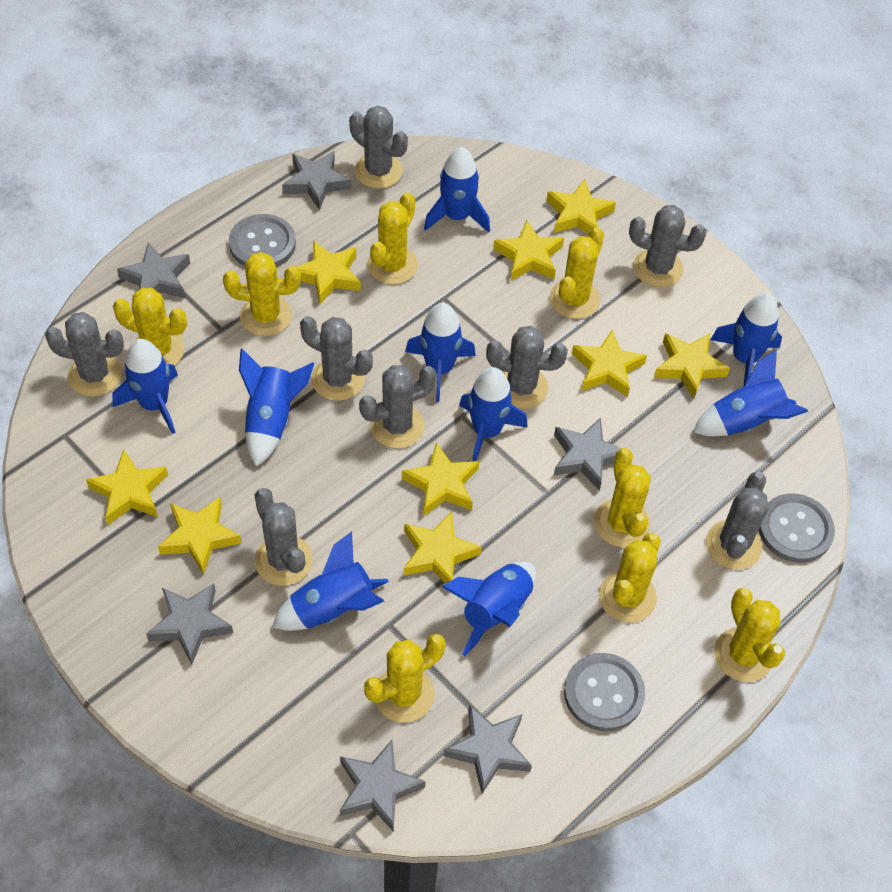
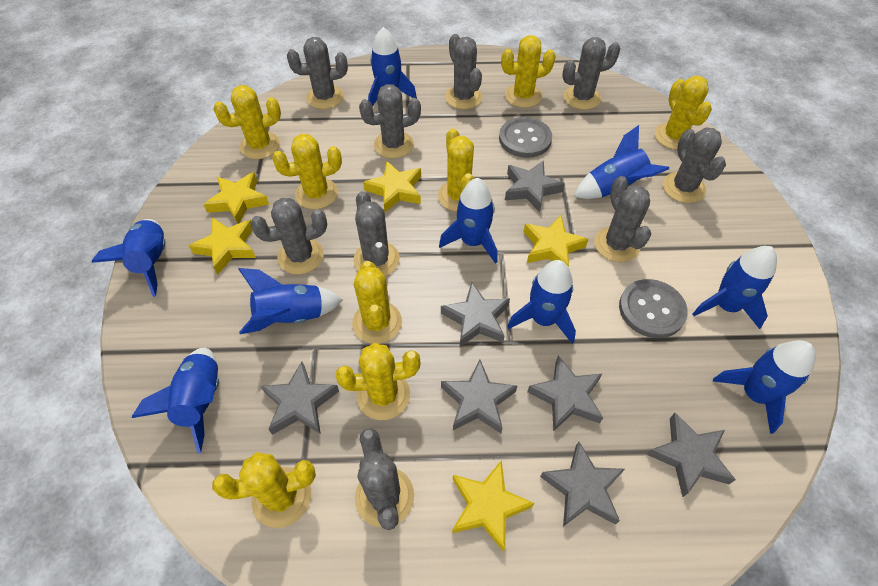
grey button: [229,214,296,267] [564,653,645,732] [759,494,835,563] = 3 -> [499,117,552,158] [619,279,688,338] = 2
grey cactus: [45,312,124,397] [254,488,313,586] [300,316,373,401] [349,106,408,189] [359,365,437,448] [486,326,568,409] [629,205,707,287] [706,472,769,570] = 8 -> [250,198,327,275] [287,37,348,109] [353,191,400,276] [355,428,414,530] [359,84,421,159] [445,34,482,109] [562,37,620,110] [594,176,651,262] [663,127,726,203] = 9
grey star: [117,243,190,298] [146,583,233,665] [282,151,352,210] [340,740,426,831] [444,705,532,794] [554,417,622,491] = 6 -> [261,361,339,435] [441,282,510,347] [441,359,517,433] [505,160,565,212] [527,356,603,432] [540,441,625,527] [647,413,736,497] = 7
yellow star: [86,449,168,525] [158,497,241,575] [296,241,361,304] [402,442,479,516] [404,511,482,584] [493,220,564,281] [546,179,616,235] [572,330,647,397] [654,333,730,398] = 9 -> [189,217,256,275] [203,172,269,224] [363,161,421,212] [452,460,534,552] [524,215,589,267] = 5

